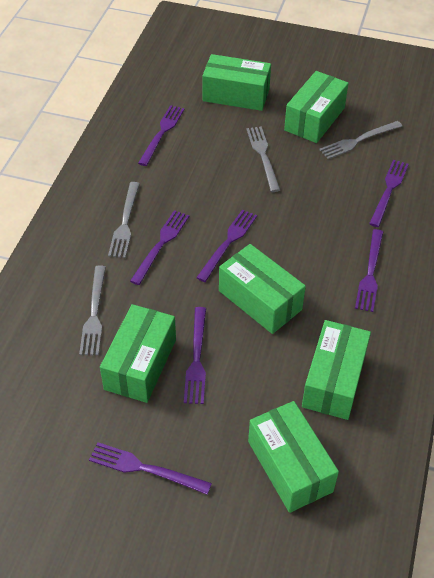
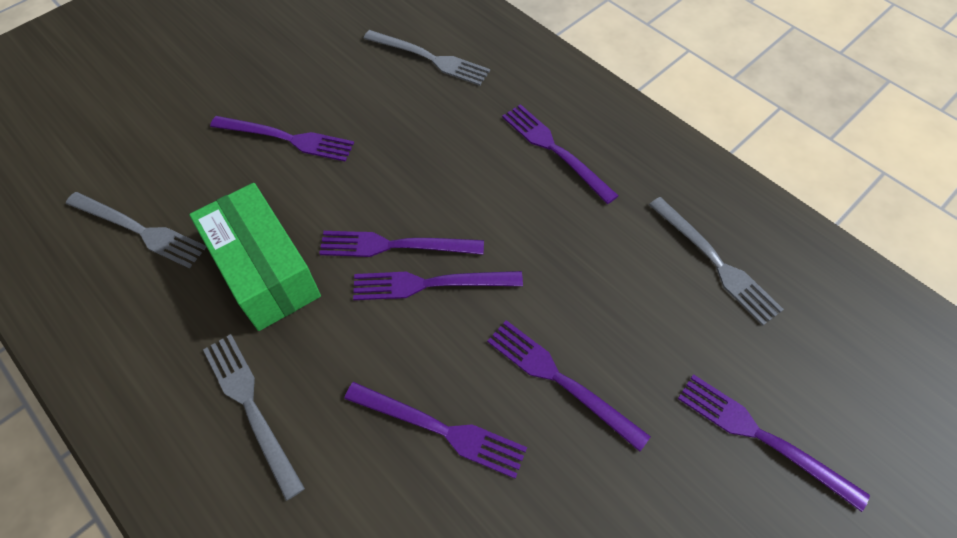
green box: [100,304,176,403] [202,54,271,111] [219,244,306,334] [248,401,339,513] [284,71,349,143] [302,320,371,420] = 6 -> [189,183,321,331] = 1

